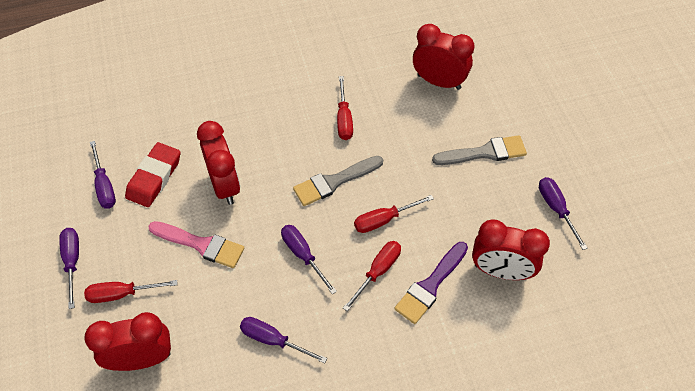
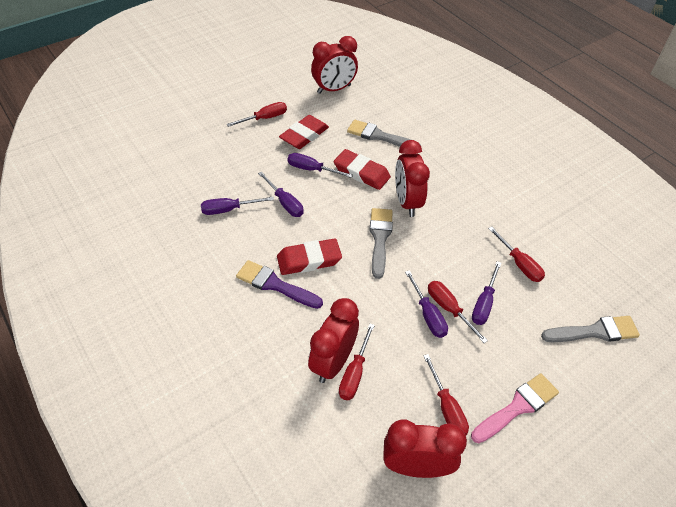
grey brush: [293,156,383,206] [432,135,527,165] = 2 -> [347,120,420,147] [369,208,393,279] [541,316,640,342] = 3
red eraser: [125,142,181,207] = 1 -> [277,238,342,275] [279,115,329,149] [334,149,391,190] = 3
red screwdriver: [84,280,177,303] [337,76,353,140] [343,241,401,311] [354,195,434,233] = 4 -> [227,102,287,127] [339,324,375,400] [423,354,469,435] [428,281,488,343] [488,226,545,282] = 5

